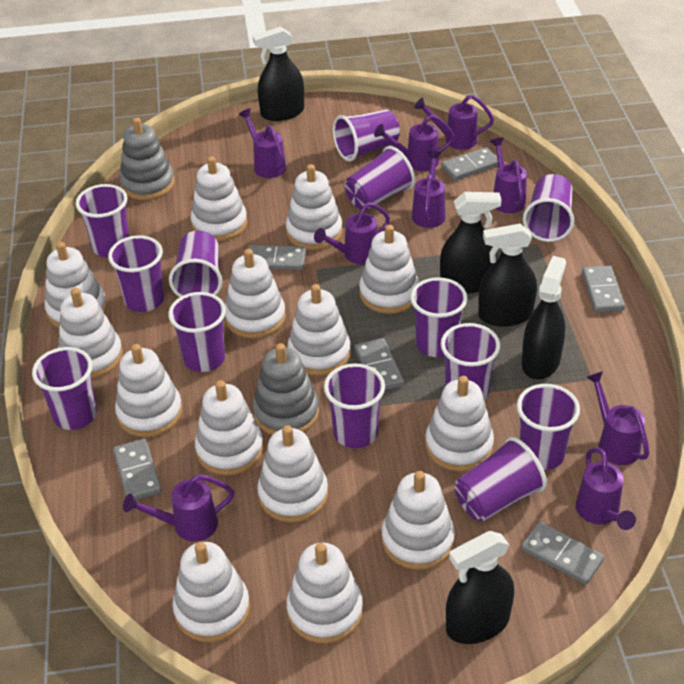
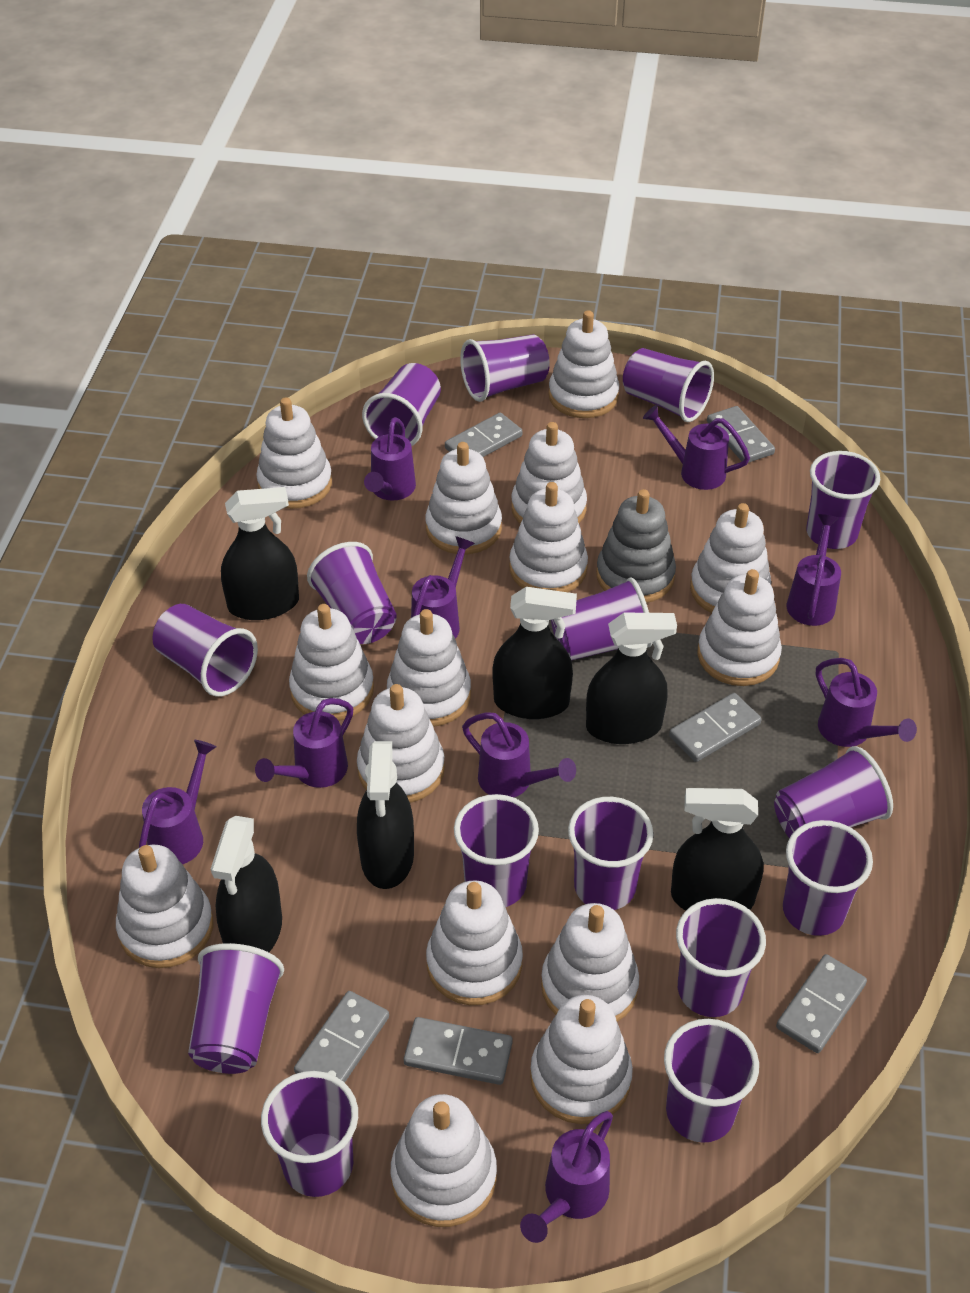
black spray bottle: [253,26,304,121] [440,192,501,294] [446,531,514,644] [478,224,537,327] [521,256,566,380] = 5 -> [211,816,282,952] [221,487,299,620] [357,741,414,889] [492,587,577,719] [586,613,677,744] [671,788,764,911] = 6
grey stacking toy: [119,117,174,200] [253,343,319,435] = 2 -> [596,489,676,603] = 1
purple cup: [32,347,97,430] [75,184,129,258] [108,235,164,312] [168,292,226,372] [169,231,222,297] [324,363,385,448] [333,109,400,162] [345,146,415,210] [410,277,468,357] [441,323,500,400] [455,437,547,521] [517,384,580,470] [523,174,574,242] = 13 -> [152,604,258,697] [188,943,284,1074] [261,1071,358,1197] [307,542,397,644] [362,363,441,446] [454,794,539,907] [460,334,550,402] [551,577,652,660] [568,797,653,910] [623,348,714,422] [664,1019,759,1143] [676,898,766,1017] [774,746,893,838] [783,820,873,936] [806,451,880,549] = 15
white stacking toy: [45,242,107,328] [58,288,123,379] [115,344,182,437] [172,542,250,642] [191,156,247,242] [195,380,263,476] [225,249,286,339] [257,425,328,523] [286,164,343,250] [286,543,363,644] [287,284,351,376] [359,225,419,314] [382,471,455,570] [425,376,494,472] = 14 -> [116,845,213,968] [256,397,332,509] [289,604,374,721] [357,684,445,803] [387,609,471,727] [391,1094,497,1227] [425,442,502,554] [426,880,523,1005] [509,482,588,592] [511,422,587,524] [530,995,633,1124] [541,903,639,1022] [548,310,619,418] [690,503,771,613] [698,569,782,686] = 15

